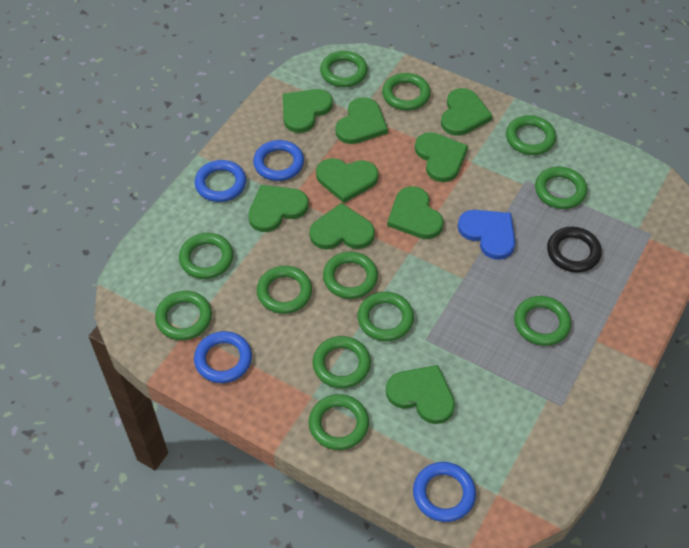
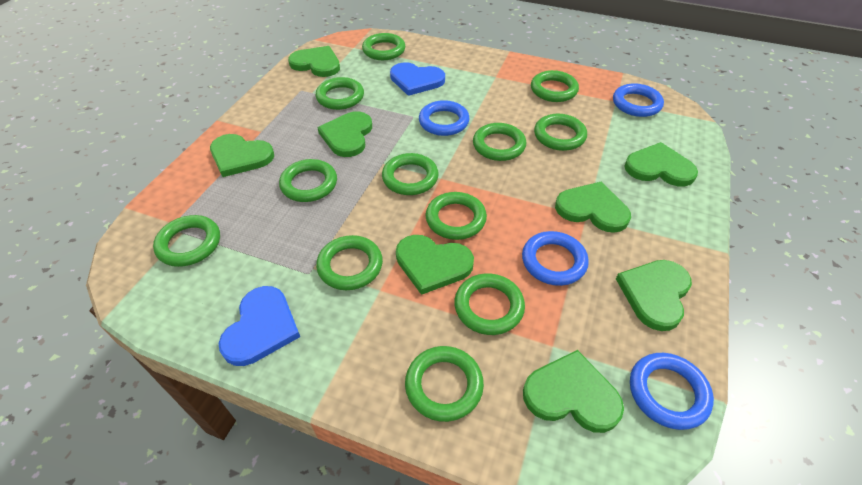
black ring: [547,227,602,273] = 1 -> none = 0
blue heart: [458,210,515,260] = 1 -> [218,286,300,366] [390,62,445,96] = 2
green heart: [248,185,309,232] [283,89,333,133] [309,203,375,250] [316,158,378,203] [335,97,388,144] [386,365,455,424] [387,186,444,239] [415,132,468,182] [441,88,493,136] = 9 -> [210,134,274,177] [288,46,340,77] [317,111,372,157] [396,235,474,295] [523,350,624,433] [555,181,631,233] [616,260,692,331] [625,142,698,187] = 8

